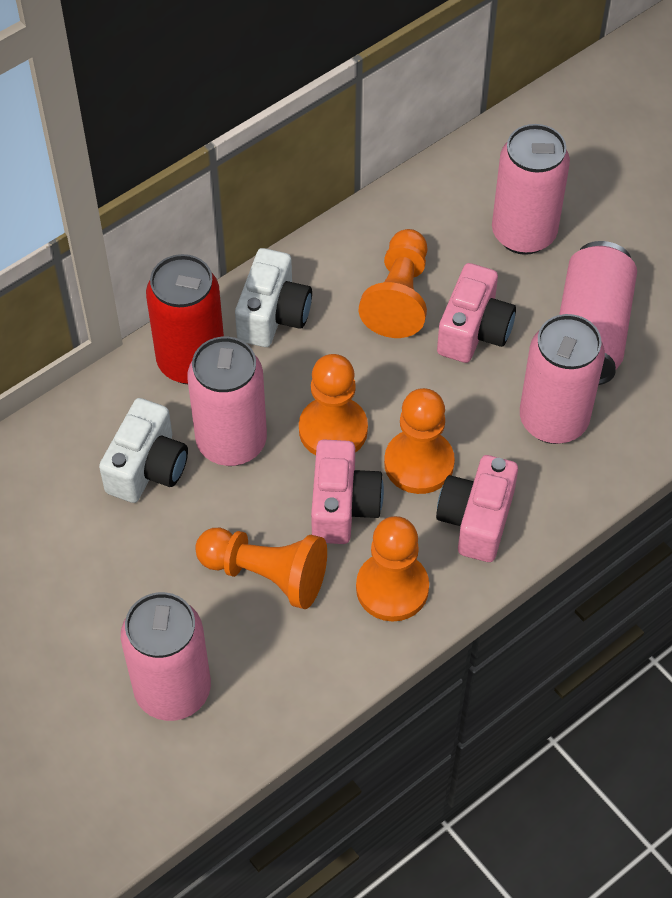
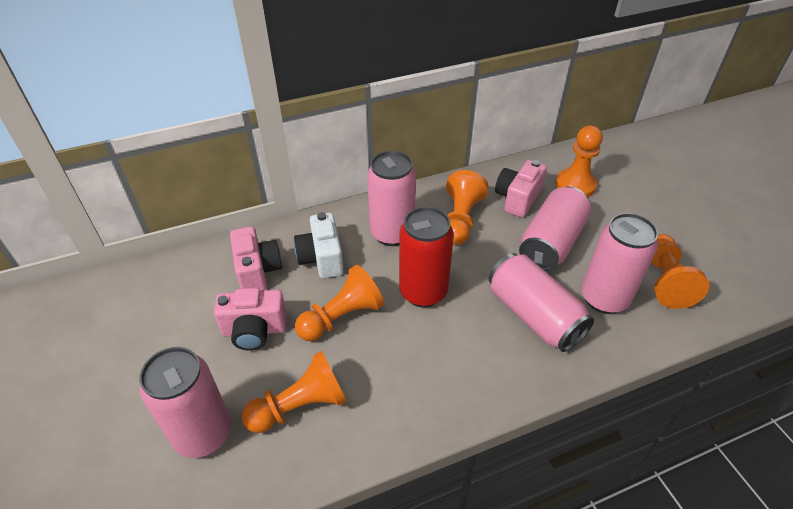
white camera: [99,398,188,503] [235,248,312,347] = 2 -> [294,212,344,278] = 1

